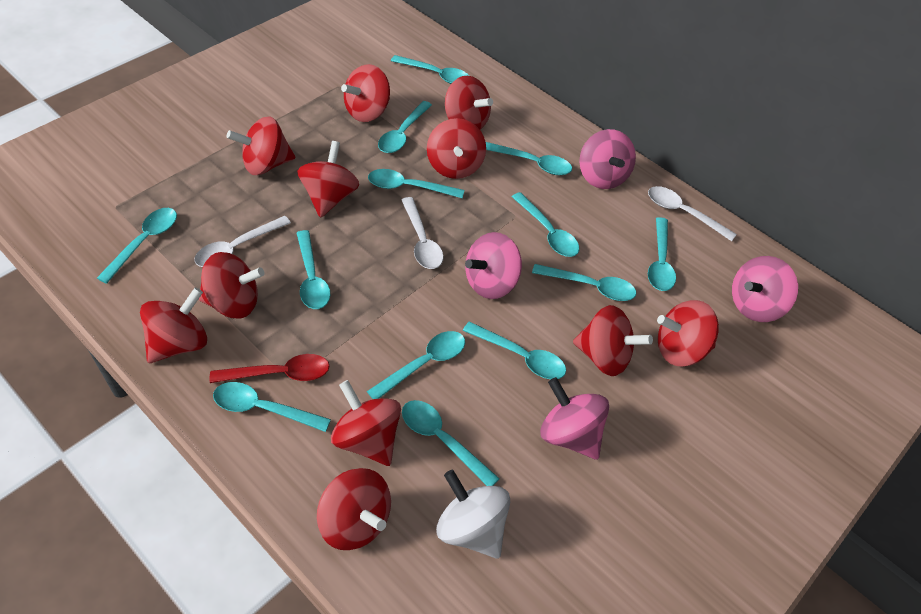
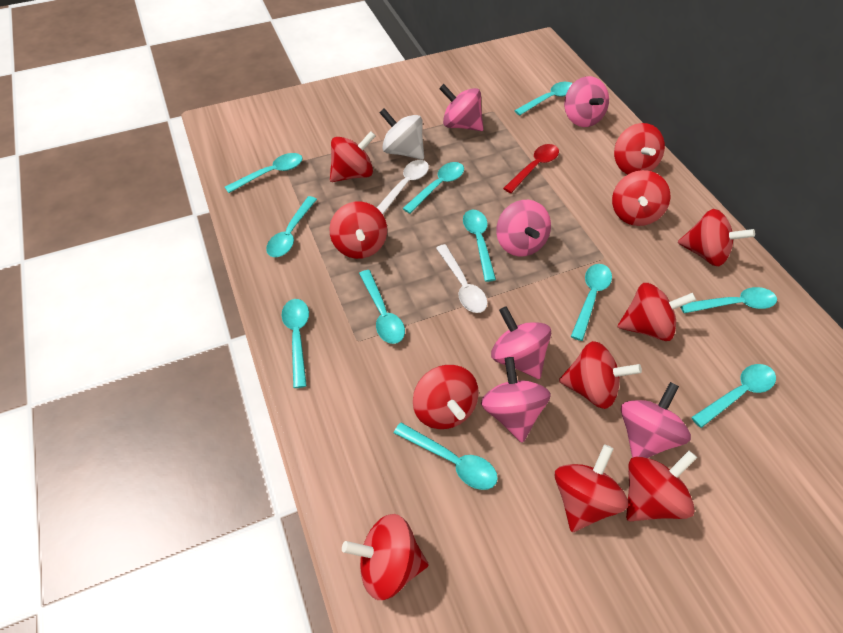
pink spinning top: [465,232,522,299] [540,377,609,460] [579,129,636,189] [732,256,798,322] = 4 -> [439,84,484,131] [481,357,551,443] [491,306,551,379] [496,200,551,257] [564,76,609,127] [621,382,691,458] = 6
turquoise spoon: [97,208,177,284] [213,382,331,432] [297,230,330,309] [367,331,465,399] [368,169,464,199] [378,101,432,153] [391,55,469,84] [402,400,500,486] [463,322,566,379] [486,142,572,175] [512,192,579,257] [532,264,636,301] [648,217,676,291] = 13 -> [225,153,303,193] [266,196,317,257] [282,299,309,388] [359,270,405,344] [394,423,498,490] [402,162,464,214] [463,210,496,282] [514,82,573,116] [571,264,612,341] [681,287,777,313] [691,364,776,428] = 11
white spoon: [194,216,291,267] [402,197,444,269] [648,186,737,241] = 3 -> [377,160,429,214] [436,244,487,313] = 2

